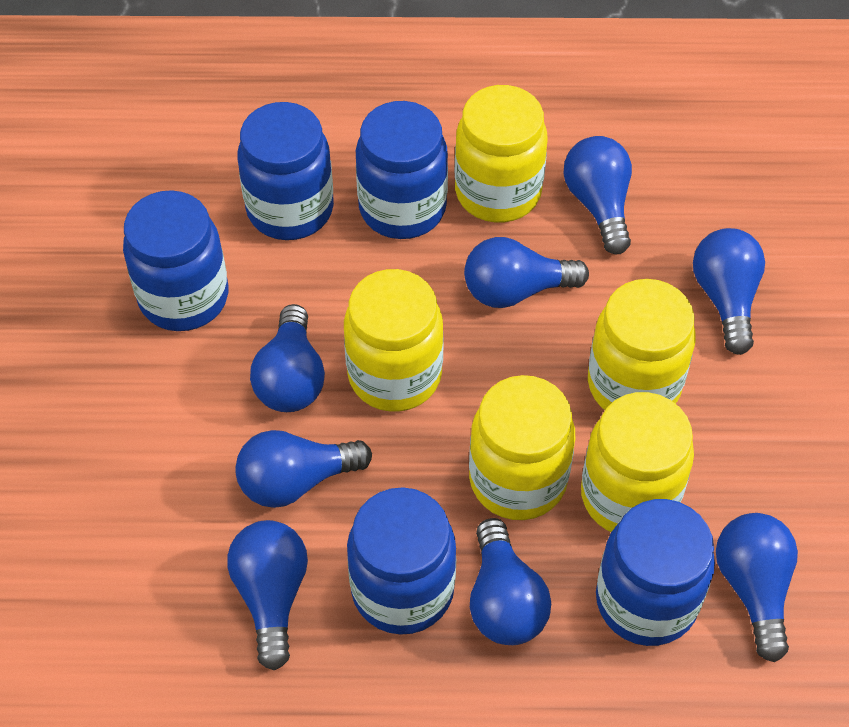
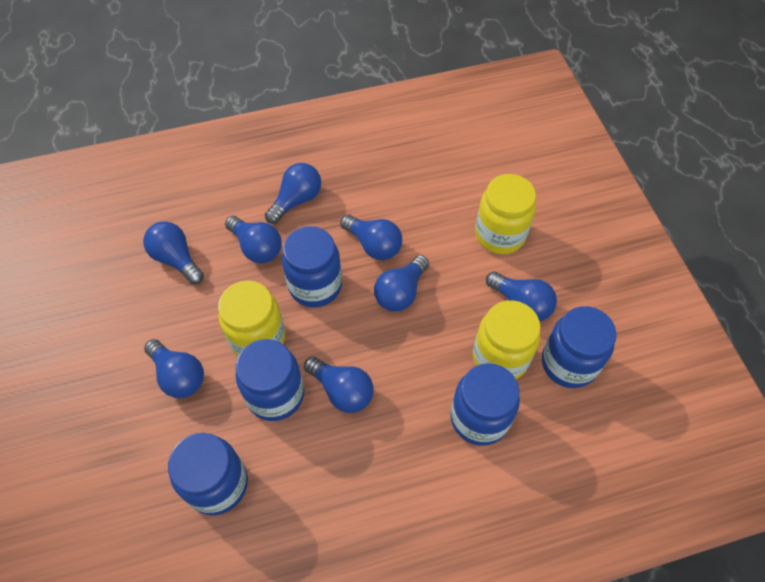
yellow jar: [344,269,444,412] [455,85,548,223] [469,375,575,520] [581,392,694,532] [588,279,696,410] = 5 -> [218,281,285,356] [473,300,541,379] [475,174,536,254] = 3

